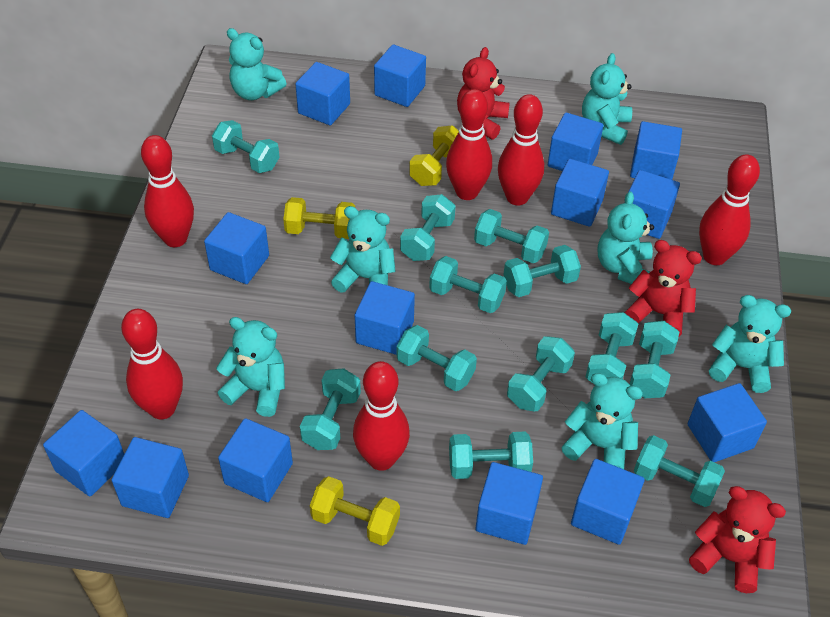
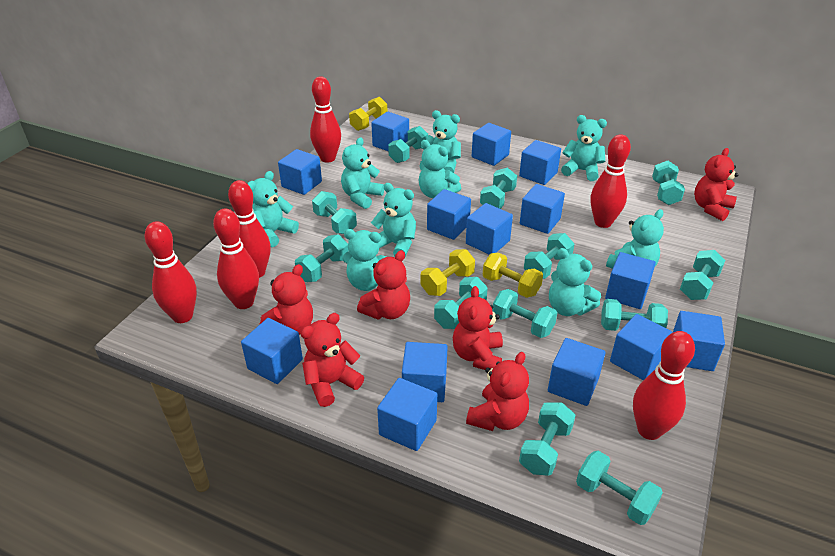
red teddy bear: [457,47,510,139] [625,240,702,337] [689,486,786,593] = 3 -> [259,264,313,335] [301,313,364,407] [357,250,410,320] [453,286,503,370] [466,352,529,431] [694,148,738,221] = 6
turquoise teddy bear: [216,317,285,417] [227,28,287,100] [330,206,396,293] [561,373,643,469] [582,53,632,145] [598,192,654,284] [709,295,791,393] = 7 -> [248,171,299,247] [341,137,384,209] [342,229,387,291] [371,183,416,256] [418,140,461,198] [420,110,461,173] [549,248,601,316] [561,115,607,181] [606,209,664,269] = 9

